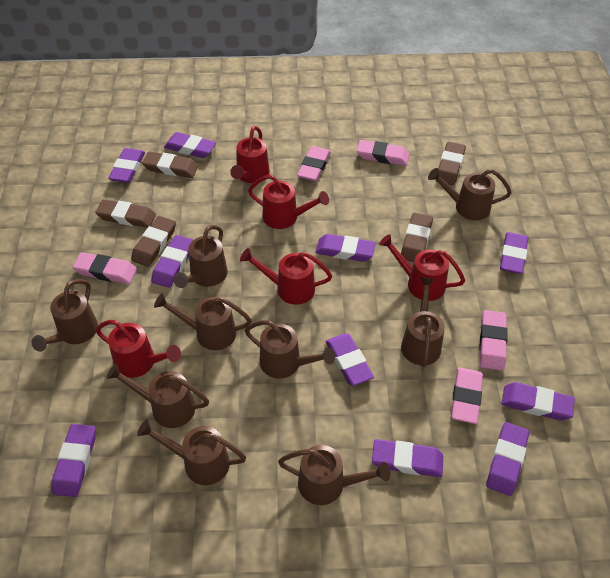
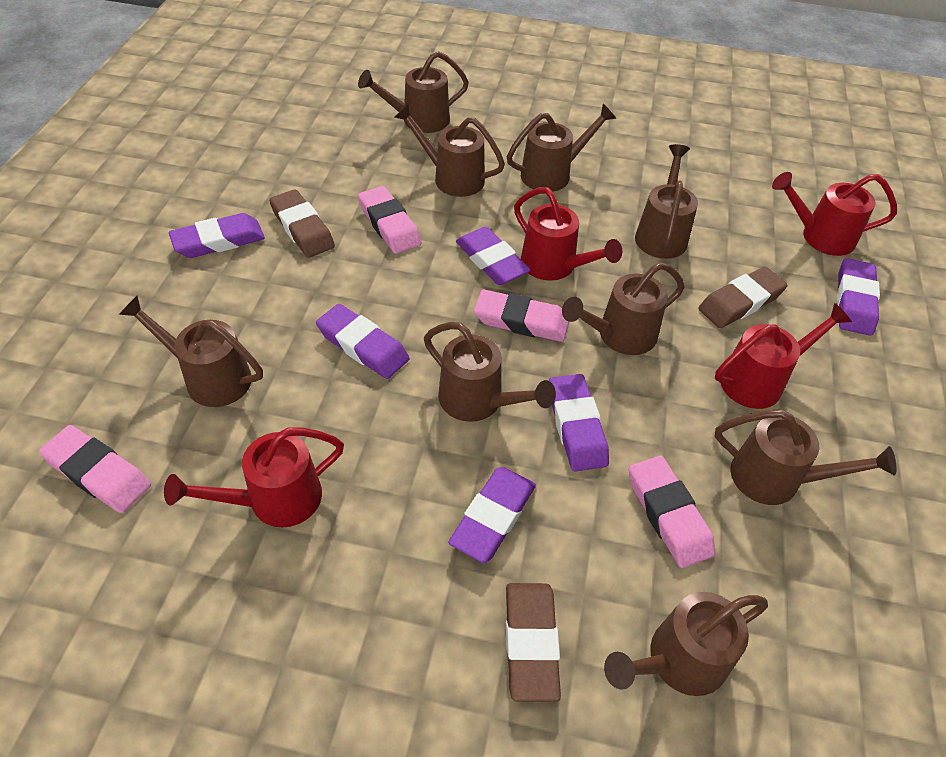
brown eraser: [96,199,156,228] [131,216,176,267] [142,151,198,178] [401,213,433,262] [436,142,466,185] = 5 -> [269,189,335,258] [506,583,561,702] [698,267,788,328] = 3
pink eraser: [72,252,137,284] [297,146,331,181] [357,140,410,166] [451,367,483,424] [479,310,508,371] = 5 -> [39,425,151,513] [358,186,422,254] [474,289,569,342] [629,456,715,568] = 4
purple eraser: [52,424,96,497] [108,148,145,183] [151,235,193,288] [164,132,216,158] [315,234,376,262] [325,333,374,386] [372,439,443,477] [486,422,529,496] [500,232,528,274] [502,382,575,420] = 10 -> [169,213,265,258] [316,304,409,379] [448,467,536,563] [456,227,531,285] [549,374,609,471] [837,258,880,336] = 6
red watering can: [96,320,181,378] [230,126,270,183] [240,248,332,305] [248,175,329,229] [379,234,465,301] = 5 -> [164,427,344,527] [514,187,622,281] [715,303,852,409] [772,172,897,256] = 4

